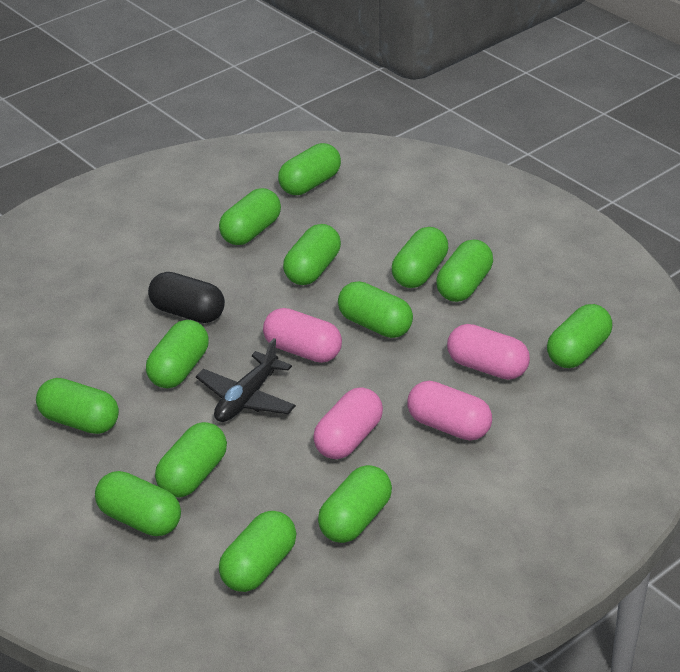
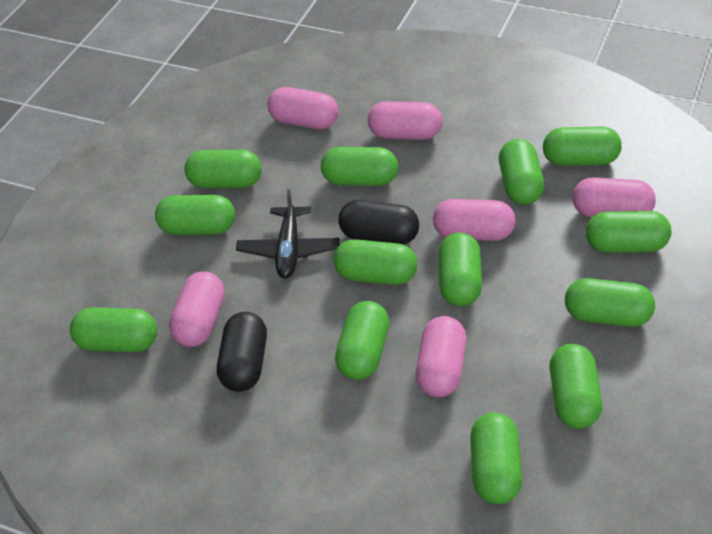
black capsule: [148,272,225,323] = 1 -> [217,312,267,392] [338,200,419,245] = 2
pink capsule: [263,308,342,363] [313,387,383,459] [407,381,492,441] [447,324,530,380] = 4 -> [169,272,225,347] [267,87,338,129] [368,101,443,140] [416,316,467,397] [433,199,516,241] [572,177,656,217] = 6

